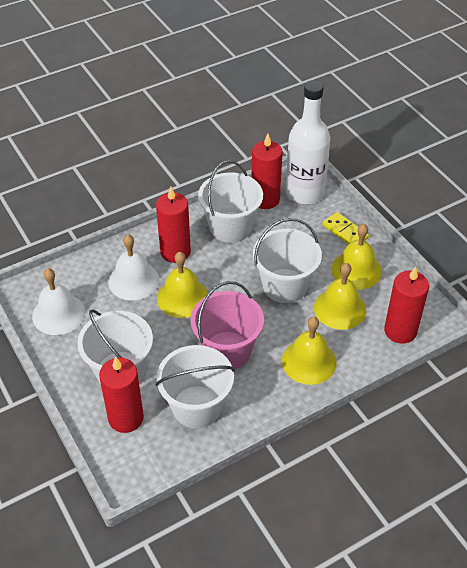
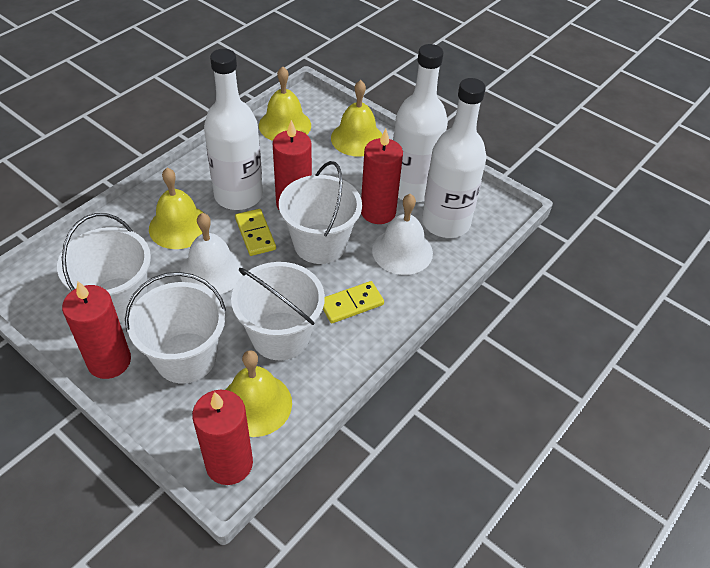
pink bucket: [190,281,264,369] = 1 -> none = 0
white bottle: [286,81,331,204] = 1 -> [204,49,263,210] [393,44,448,202] [422,78,487,238] = 3
yellow domino: [322,212,369,244] = 1 -> [235,209,276,256] [323,281,384,323] = 2

